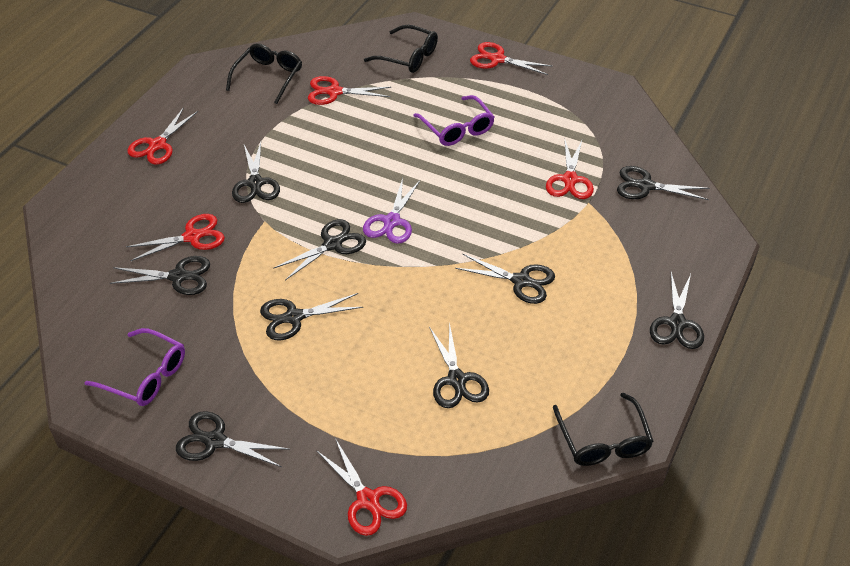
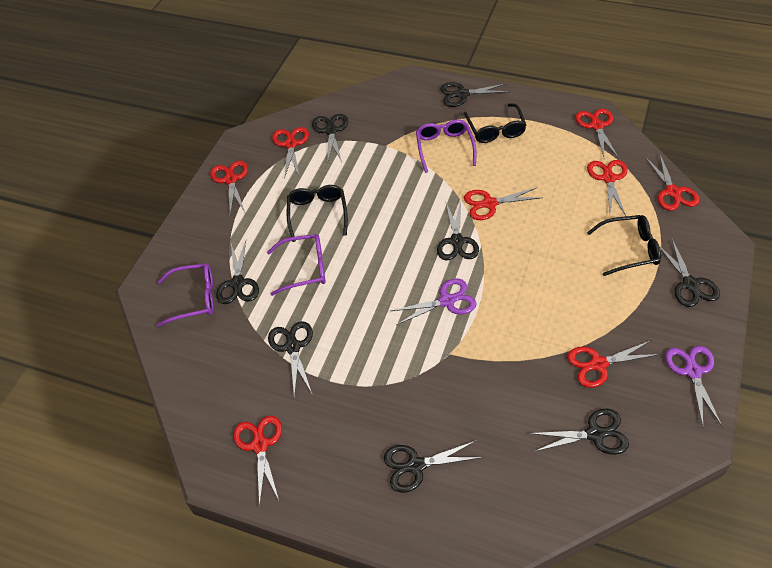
black scissors: [110,256,210,295] [176,411,289,467] [232,142,280,203] [260,293,364,340] [273,219,366,280] [429,322,489,408] [455,254,555,304] [617,166,709,200] [650,272,704,349] = 9 -> [216,241,259,304] [268,321,313,397] [312,114,348,164] [384,441,482,493] [437,202,479,260] [440,82,510,107] [529,409,629,455] [659,239,720,307] = 8
purple glasses: [84,328,185,406] [413,95,494,146] = 2 -> [156,263,214,327] [267,234,325,296] [416,119,476,173] = 3
purple scissors: [363,178,420,244] = 1 -> [391,279,476,325] [665,346,722,426] = 2
red scissors: [126,214,225,261] [127,107,198,164] [308,76,392,105] [316,438,407,536] [470,42,553,75] [546,138,594,199] = 6 -> [210,161,248,214] [233,416,282,507] [272,127,309,179] [464,187,543,220] [567,341,660,388] [575,108,619,158] [587,160,627,216] [645,155,699,211] = 8

